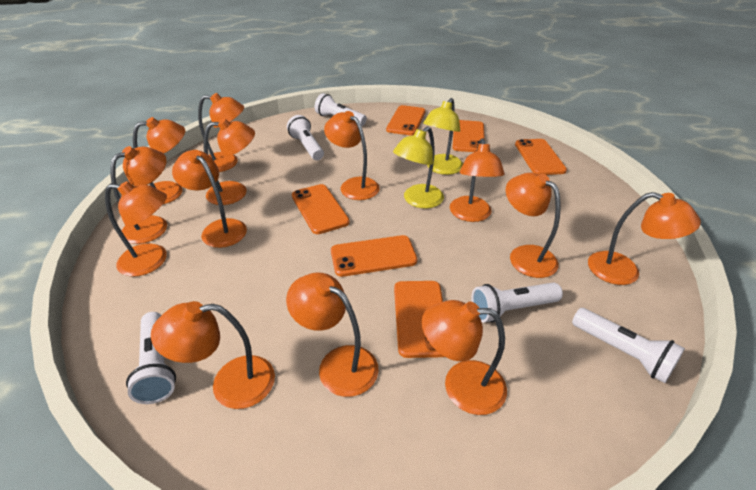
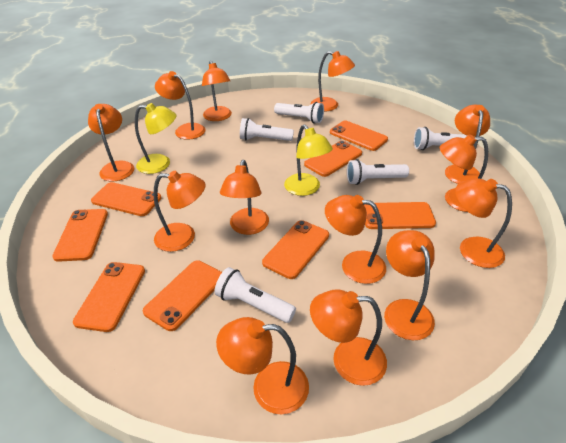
orange phone: [292,184,350,234] [331,235,417,277] [386,105,425,135] [394,281,444,358] [453,120,485,152] [515,139,567,175] = 6 -> [52,209,108,262] [73,262,145,332] [91,182,161,216] [143,260,222,331] [262,220,329,279] [304,141,362,177] [330,121,388,151] [364,202,436,229] = 8

